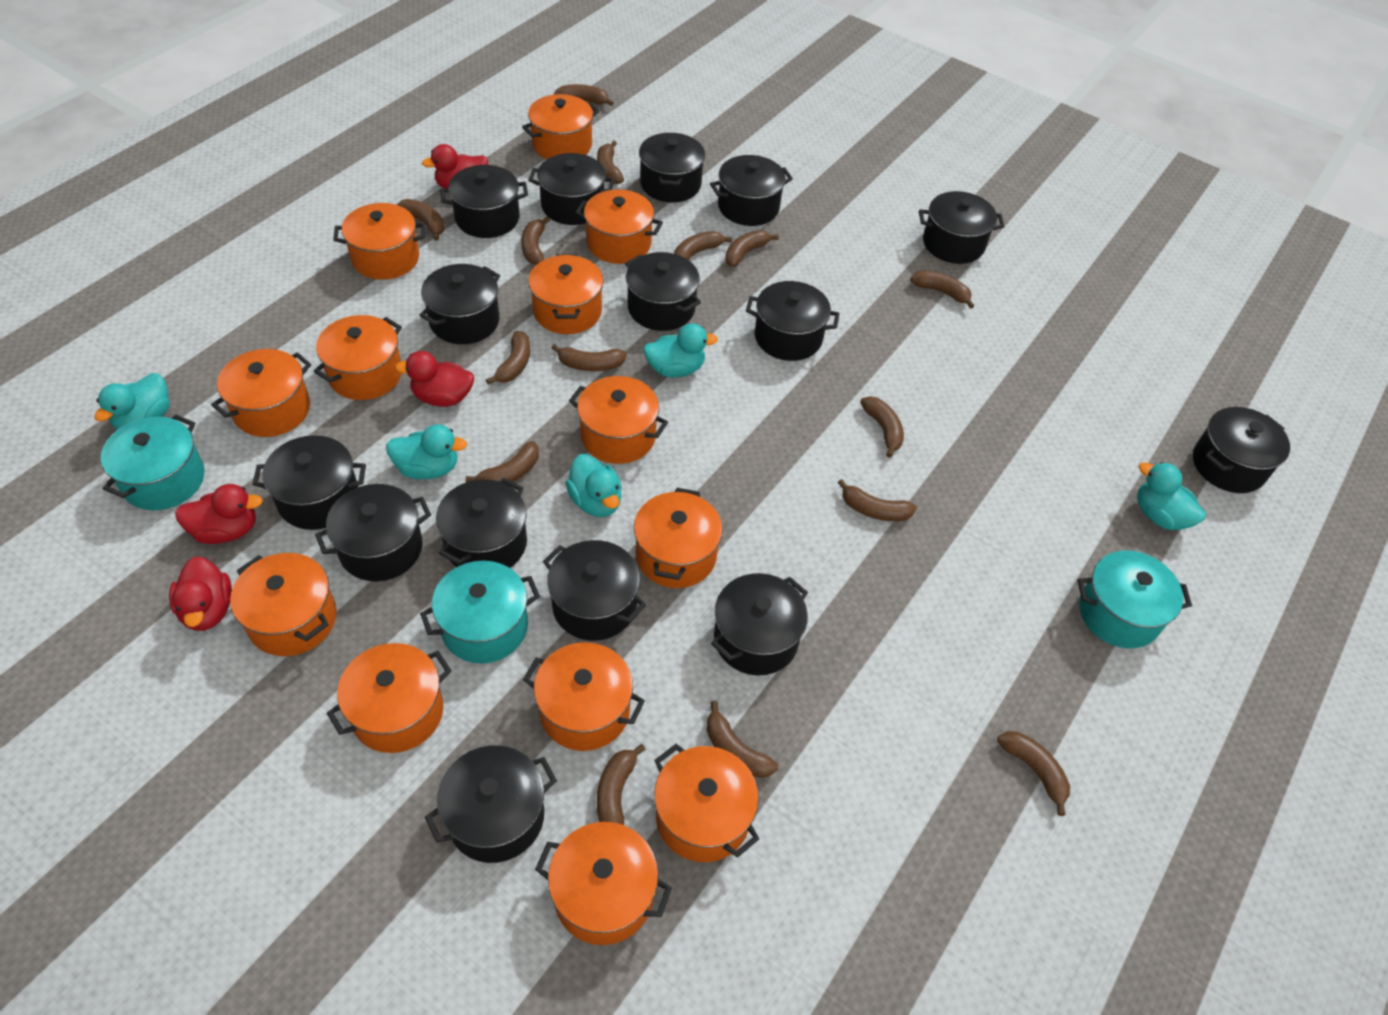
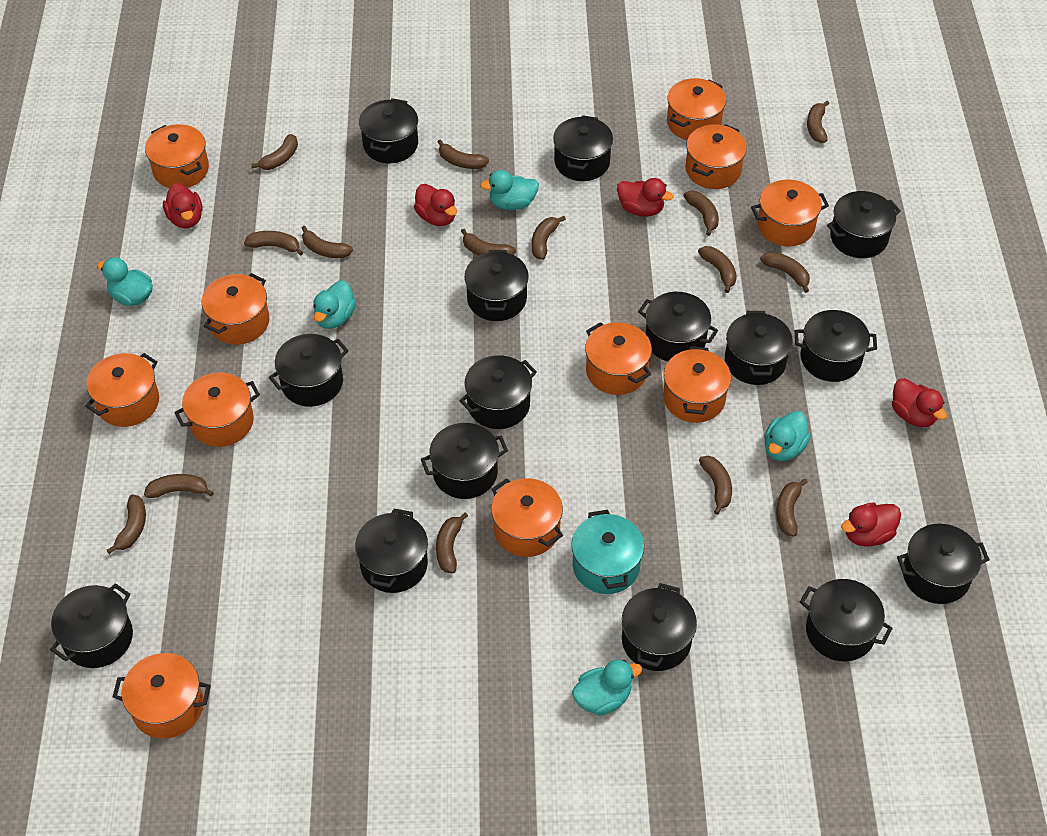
orange pot: [211,349,311,437] [230,553,336,656] [314,315,402,400] [327,643,452,753] [333,203,426,280] [522,94,599,159] [523,642,645,751] [528,254,604,334] [535,822,672,945] [569,376,668,464] [575,189,663,264] [634,488,723,588] [654,744,759,862] = 13 -> [85,353,159,427] [113,653,211,739] [145,124,209,188] [174,373,260,447] [202,273,269,345] [491,478,563,557] [585,322,652,395] [663,346,731,423] [667,78,726,140] [686,124,747,189] [751,180,829,246] = 11
red duck: [169,556,232,631] [175,484,263,544] [395,351,474,407] [422,144,488,188] = 4 -> [163,183,202,228] [414,184,457,226] [617,178,673,217] [841,502,901,547] [892,378,947,427] = 5
turquoise pot: [101,414,205,510] [420,561,540,664] [1078,550,1192,648] = 3 -> [571,510,644,594] = 1

